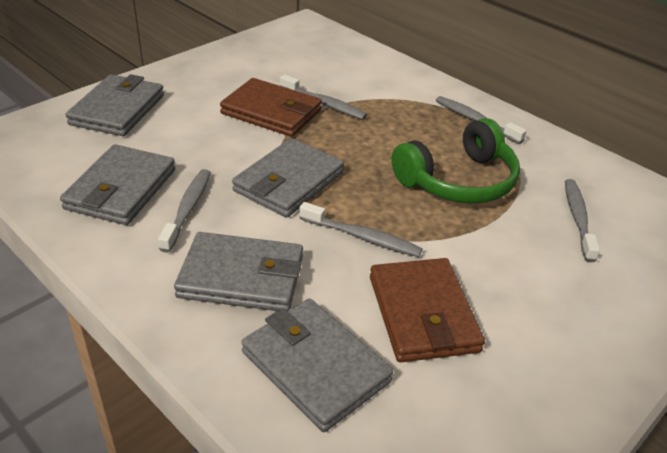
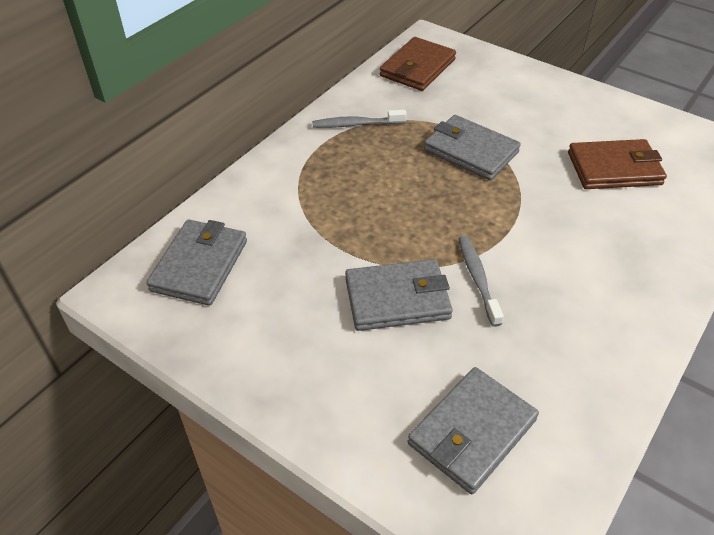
green headphones: [392,118,520,204] = 1 -> none = 0
grey toothbrush: [158,169,211,253] [280,74,367,120] [299,202,422,257] [436,96,527,144] [565,179,600,262] = 5 -> [312,110,406,128] [459,236,504,327] = 2
grey wallet: [60,144,175,225] [66,74,164,136] [174,232,303,311] [232,138,344,217] [241,299,393,432] = 5 -> [146,220,247,306] [345,259,453,331] [408,367,539,494] [424,115,521,180] = 4

